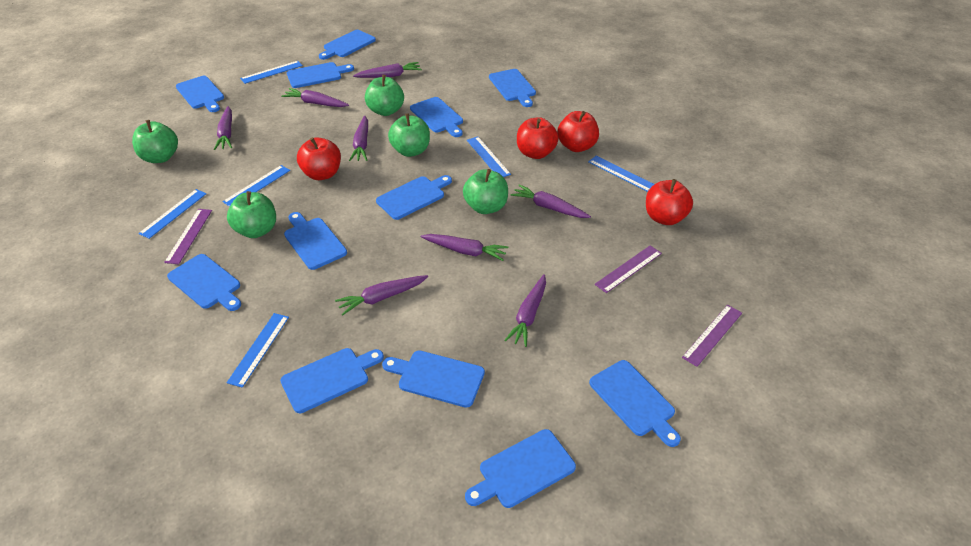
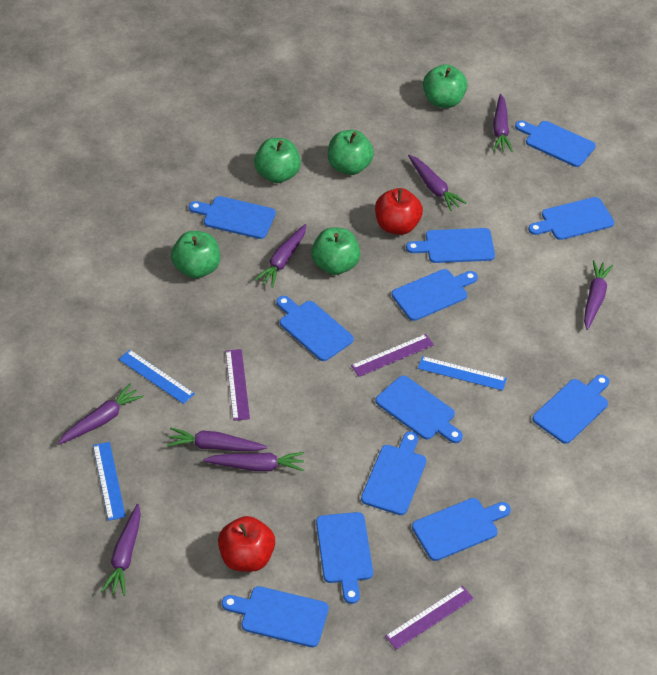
blue ruler: [138,189,207,239] [223,165,290,207] [227,313,289,388] [240,61,303,84] [467,136,511,177] [588,156,654,192] = 6 -> [93,442,126,521] [119,350,195,404] [418,356,507,391] = 3
red apple: [297,137,341,180] [517,117,559,159] [557,111,599,152] [646,179,693,225] = 4 -> [218,516,275,572] [375,188,423,235] = 2

